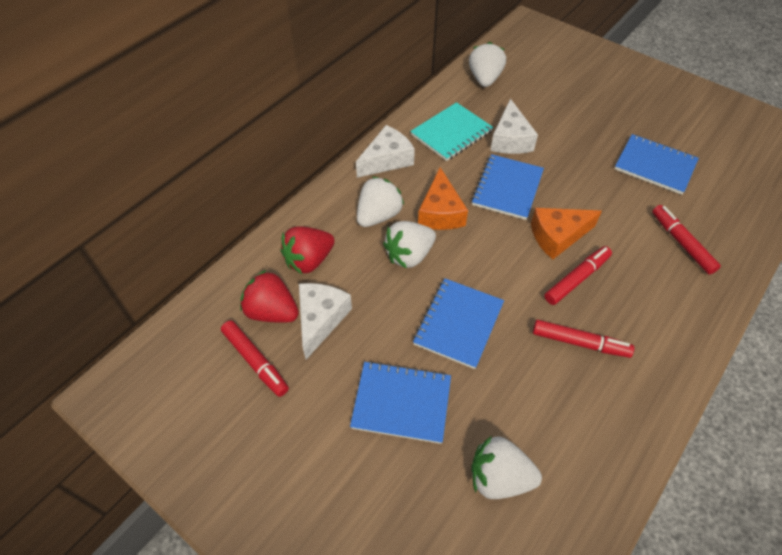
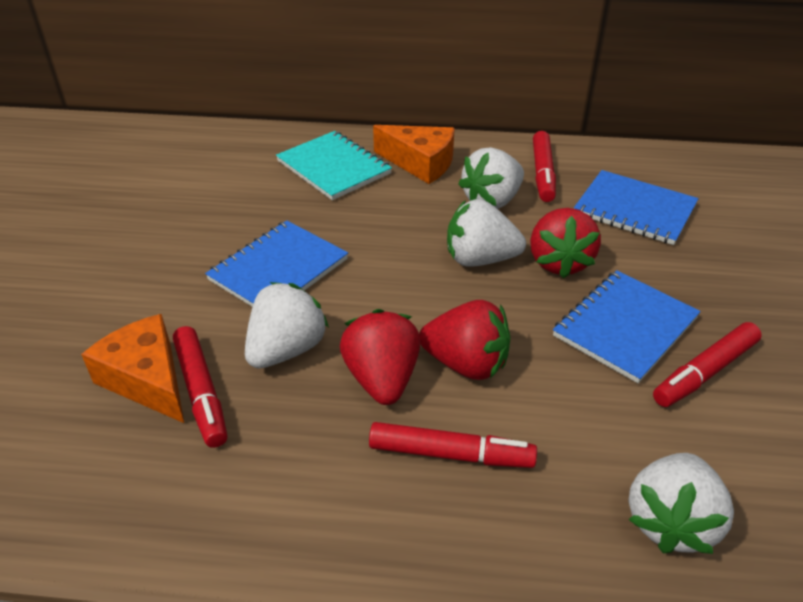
blue notebook: [350,361,451,444] [413,278,504,369] [471,154,544,220] [615,134,699,195] = 4 -> [205,220,348,307] [553,270,701,383] [574,170,699,245] = 3
red strawberry: [240,270,299,323] [280,226,335,274] = 2 -> [340,309,420,405] [419,300,511,380] [530,208,601,278] = 3
white cheese: [299,283,352,360] [356,125,415,178] [490,99,538,154] = 3 -> none = 0

